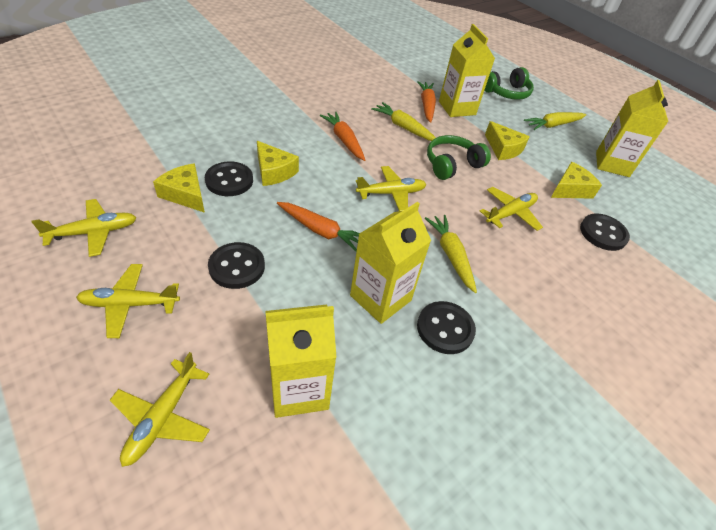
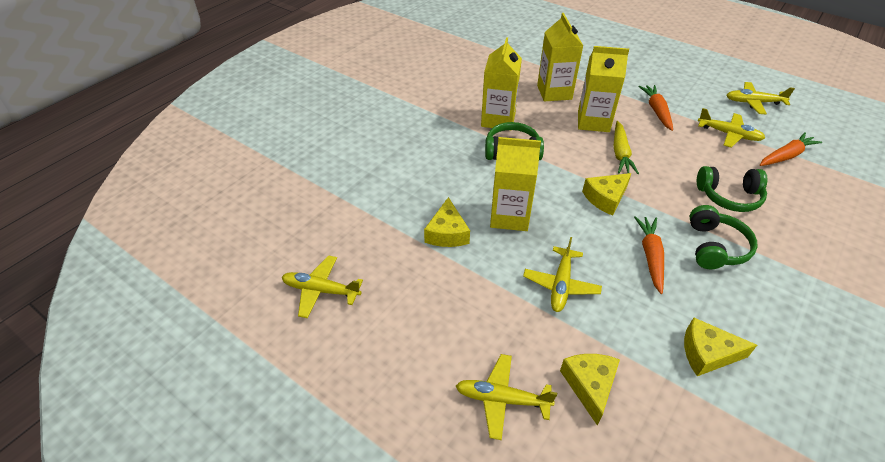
black button: [205,161,253,196] [208,242,265,289] [417,301,476,354] [580,213,630,251] = 4 -> none = 0
green headphones: [427,135,491,180] [484,67,534,100] = 2 -> [485,122,544,161] [689,205,758,269] [697,166,768,212] = 3
yellow carrot: [371,102,436,141] [425,215,477,293] [524,112,587,130] = 3 -> [614,121,639,174] = 1

